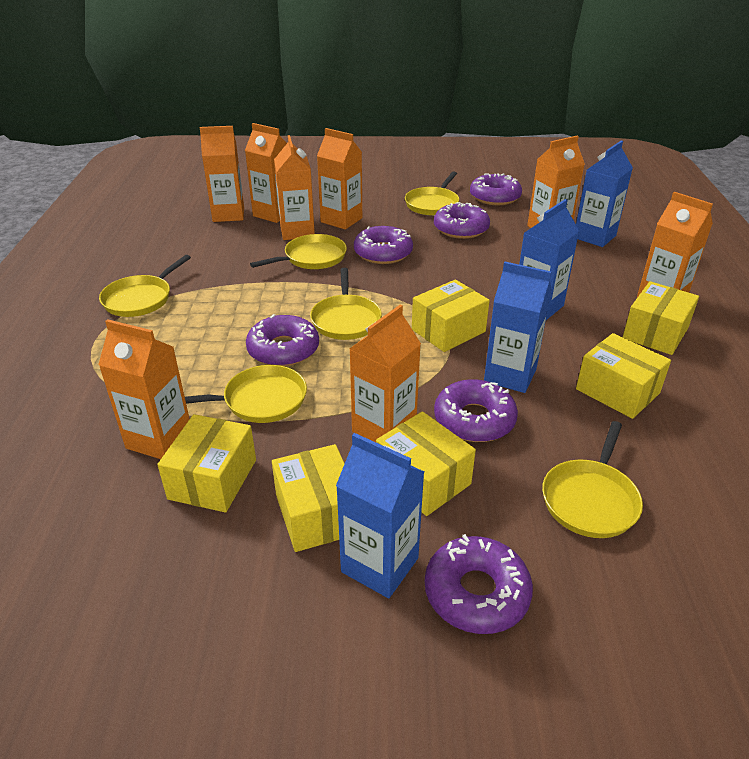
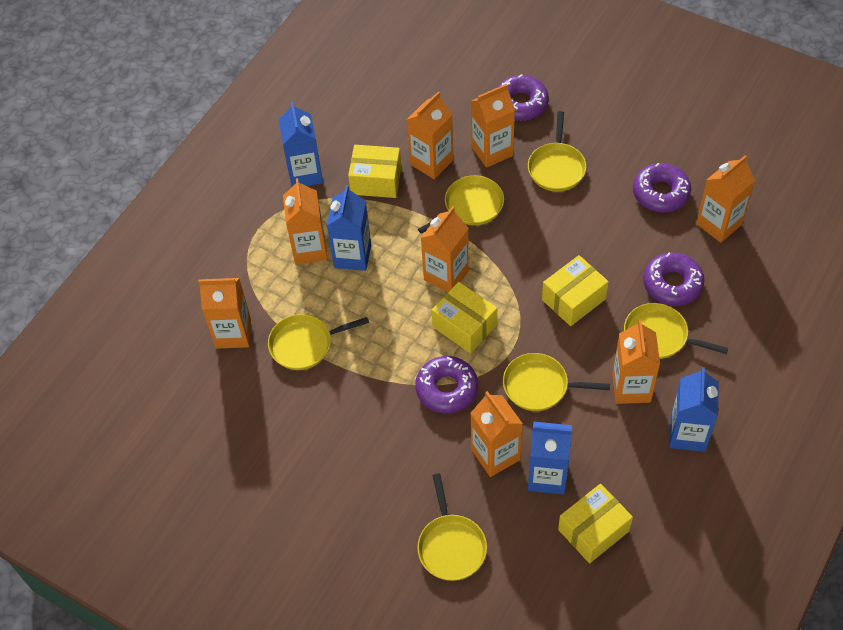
purple donut: [246,314,319,366] [354,226,413,264] [425,534,533,634] [434,202,490,239] [434,379,518,442] [470,173,522,205] = 6 -> [415,356,478,413] [497,74,549,121] [633,163,691,212] [643,252,705,306] = 4
yellow box: [157,414,256,512] [272,444,345,552] [376,411,476,516] [412,280,490,352] [576,333,671,419] [623,281,699,355] = 6 -> [348,145,401,198] [432,282,497,353] [542,255,609,326] [558,484,633,563] = 4

